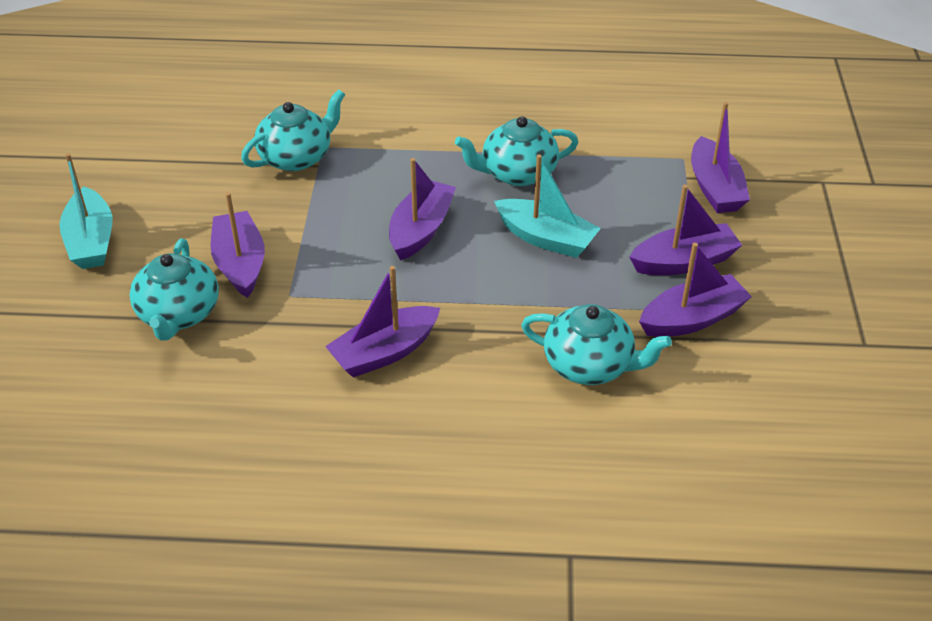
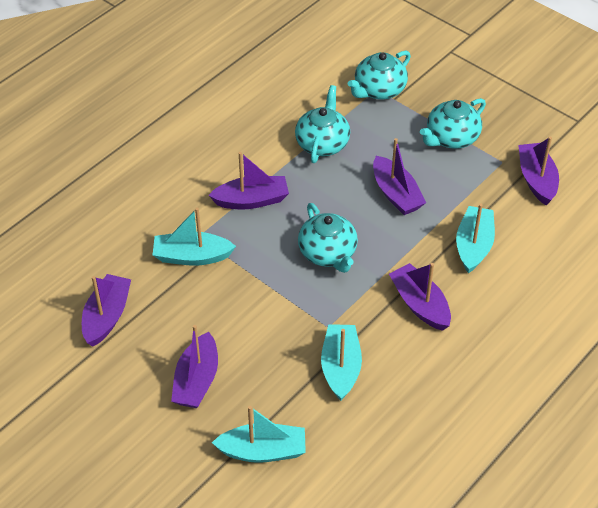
turquoise boat: [59,153,112,269] [494,155,601,258] = 2 -> [153,207,236,266] [212,406,306,463] [321,324,362,401] [456,204,495,273] = 4

